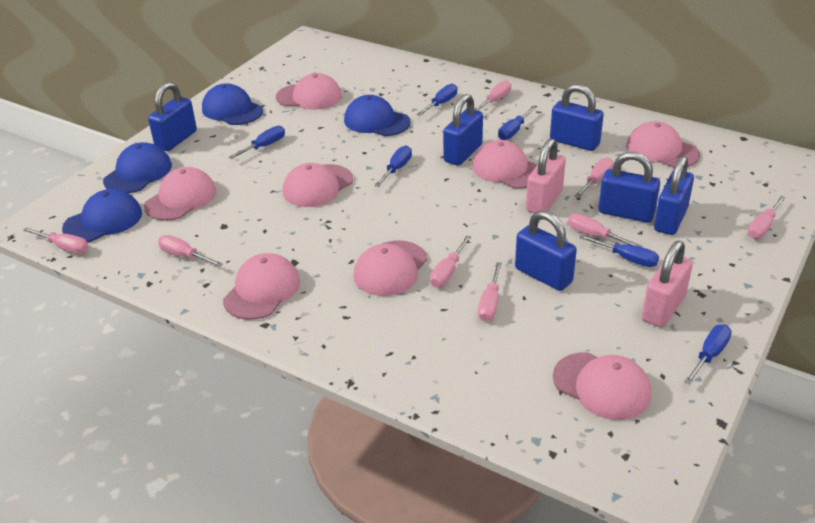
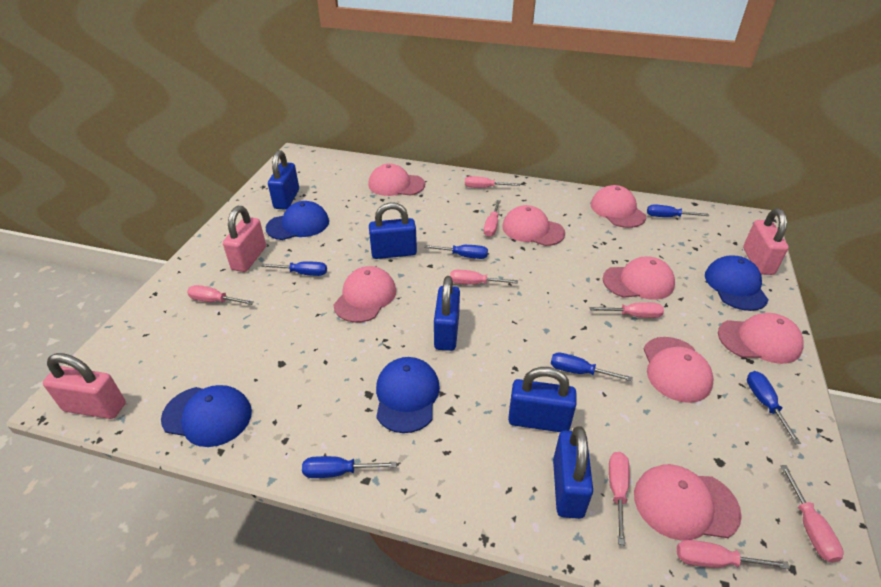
blue padlock: [148,82,197,151] [443,94,483,166] [515,210,577,291] [550,84,604,151] [598,152,660,223] [654,156,694,235] = 6 -> [268,150,299,210] [369,202,417,259] [434,276,460,351] [508,367,576,432] [553,426,593,519] = 5
pink padlock: [526,138,566,213] [642,241,693,328] = 2 -> [43,353,126,419] [223,206,266,272] [743,208,789,275] = 3

